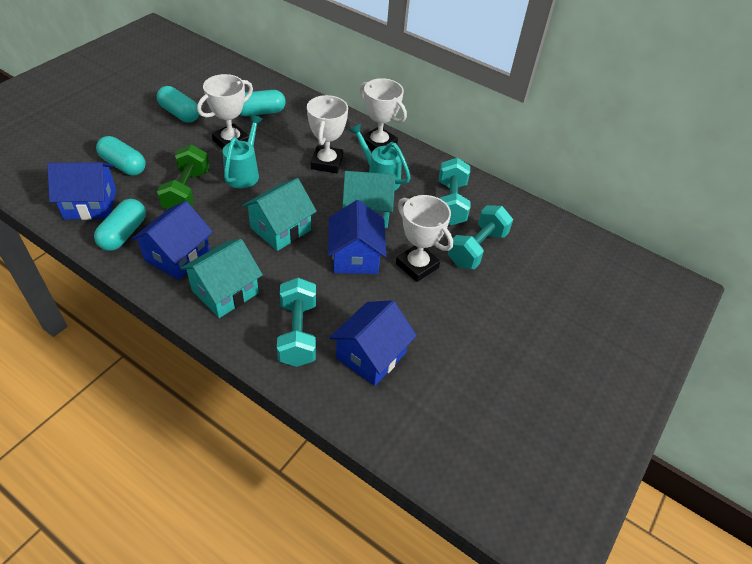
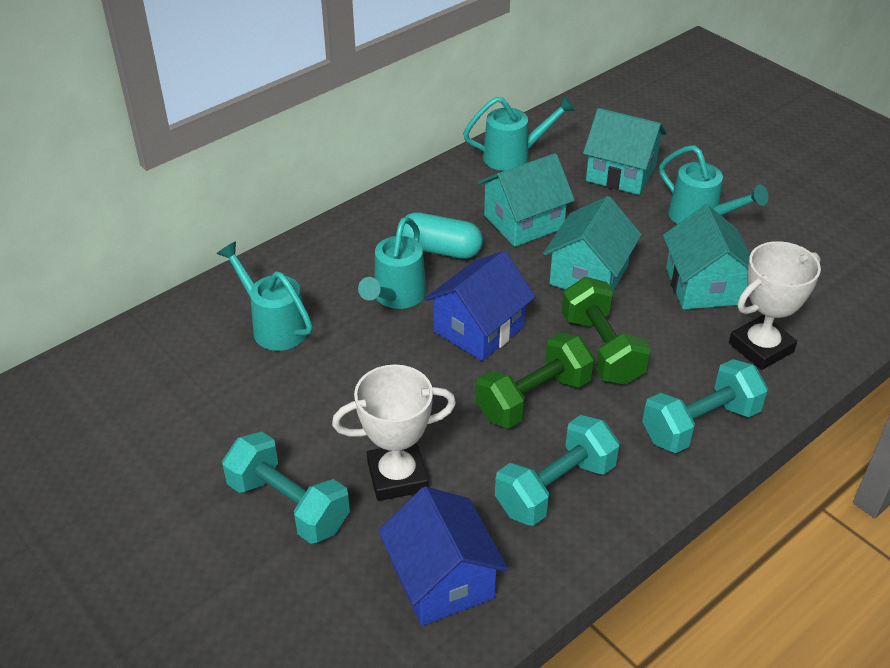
blue house: [47,162,116,220] [131,201,213,280] [328,200,386,274] [329,300,417,386] = 4 -> [378,486,508,626] [424,251,535,361] = 2
green dumbbell: [157,145,209,210] = 1 -> [476,332,594,428] [562,277,651,385] = 2
turquoise capsule: [94,199,146,251] [96,136,146,176] [157,86,199,123] [239,90,286,116] = 4 -> [402,212,483,259] = 1
turquoise house: [180,239,263,318] [242,178,317,251] [342,171,395,228] = 3 -> [478,153,575,247] [543,196,642,291] [583,108,667,195] [663,205,750,310] = 4
turquoise watering can: [223,115,263,188] [349,124,411,191] = 2 -> [217,241,313,351] [358,217,427,309] [463,95,575,171] [659,145,768,224] = 4
white trophy: [197,74,253,149] [307,95,348,173] [360,78,407,151] [396,195,453,282] = 4 -> [332,364,456,501] [729,241,821,370] = 2

